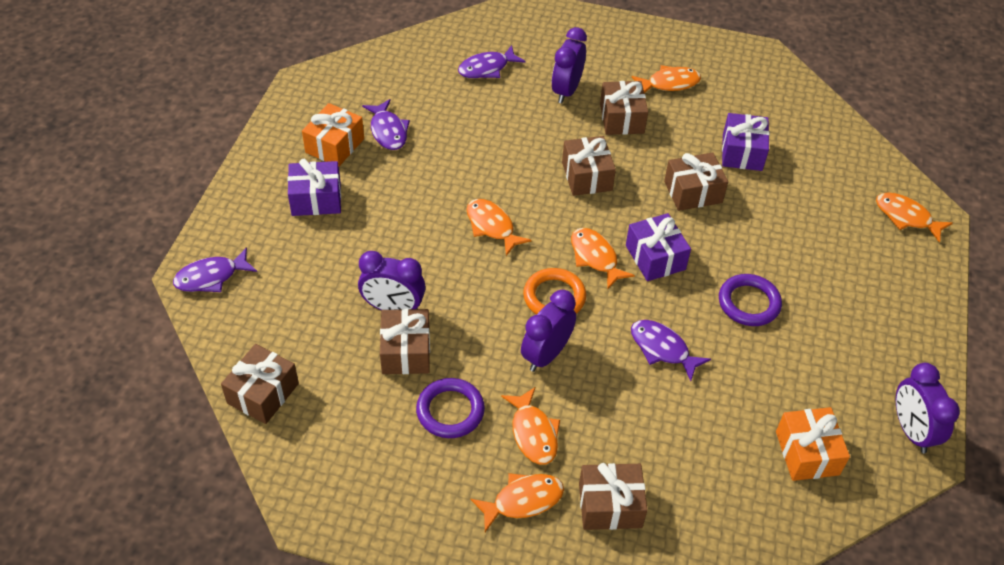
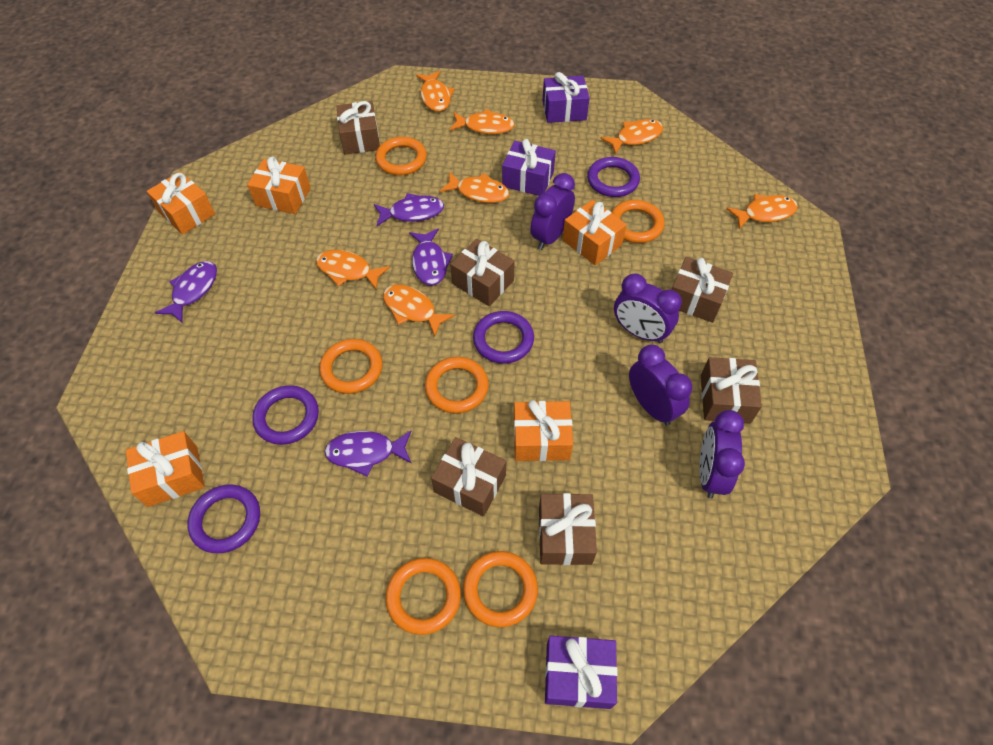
orange fish: [467,199,532,256] [470,473,564,532] [501,387,560,465] [571,228,635,289] [631,65,701,93] [876,192,953,243] = 6 -> [316,250,390,290] [383,284,455,336] [416,71,455,112] [440,172,509,203] [450,109,515,134] [600,119,663,155] [726,194,798,229] = 7
orange gift: [302,103,364,166] [776,407,850,481] = 2 -> [126,431,205,507] [147,171,215,235] [247,157,311,214] [514,400,573,461] [562,200,627,265] = 5
orange ring: [523,268,586,315] = 1 -> [319,339,383,394] [375,137,427,176] [386,558,461,635] [425,357,489,413] [463,551,538,627] [612,200,665,243] = 6
purple ring: [416,378,485,438] [719,274,782,326] = 2 -> [187,485,260,553] [252,385,319,445] [473,311,534,364] [587,157,640,197] = 4

